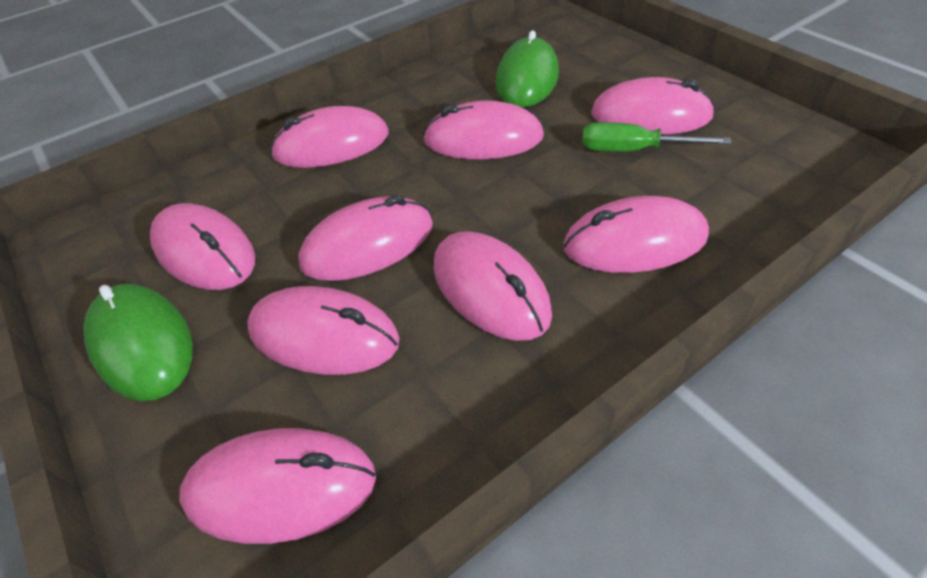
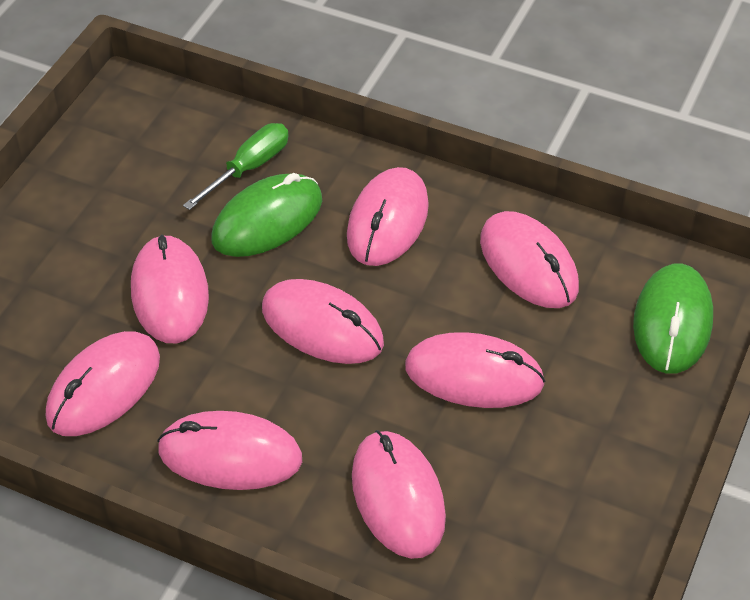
pink mouse: [150,203,255,290] [179,428,376,544] [247,286,400,375] [270,106,389,168] [298,195,433,281] [423,101,544,159] [434,231,552,341] [563,196,709,273] [591,77,715,135] = 9 -> [46,331,160,436] [131,234,209,343] [157,411,302,490] [262,279,384,364] [347,167,429,266] [352,430,446,559] [405,332,545,408] [480,211,579,308] = 8

